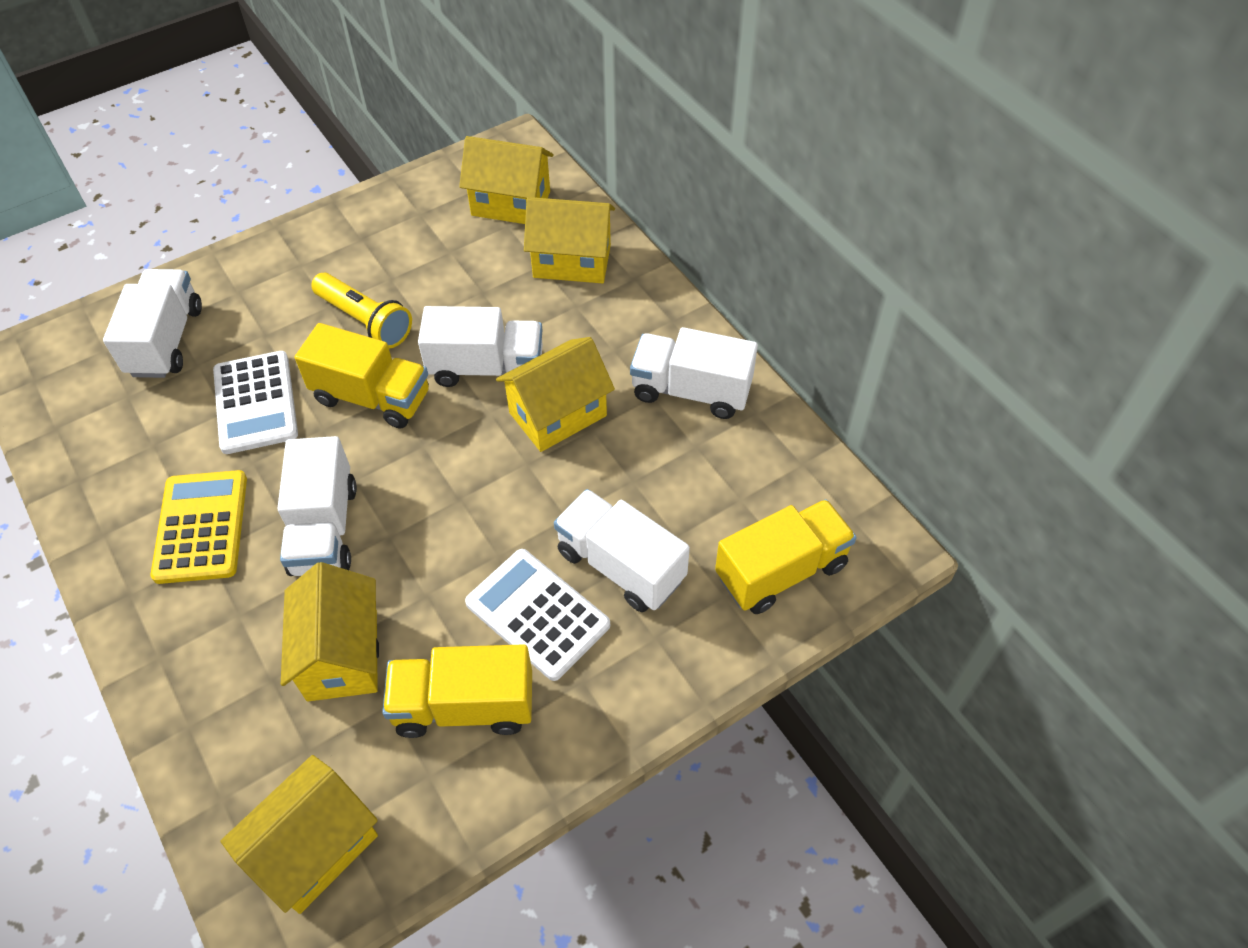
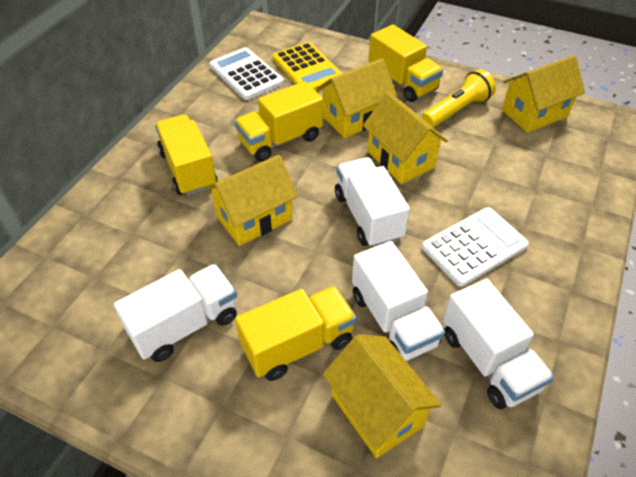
white truck: [103,269,202,378] [277,436,357,576] [418,306,543,387] [554,489,690,612] [630,327,758,419] = 5 -> [114,264,237,362] [335,157,410,247] [352,241,445,361] [443,279,554,409] = 4
yellow truck: [295,323,429,429] [382,644,532,738] [715,499,857,614] = 3 -> [155,114,217,196] [234,81,323,162] [235,286,357,381] [369,24,443,102] = 4

